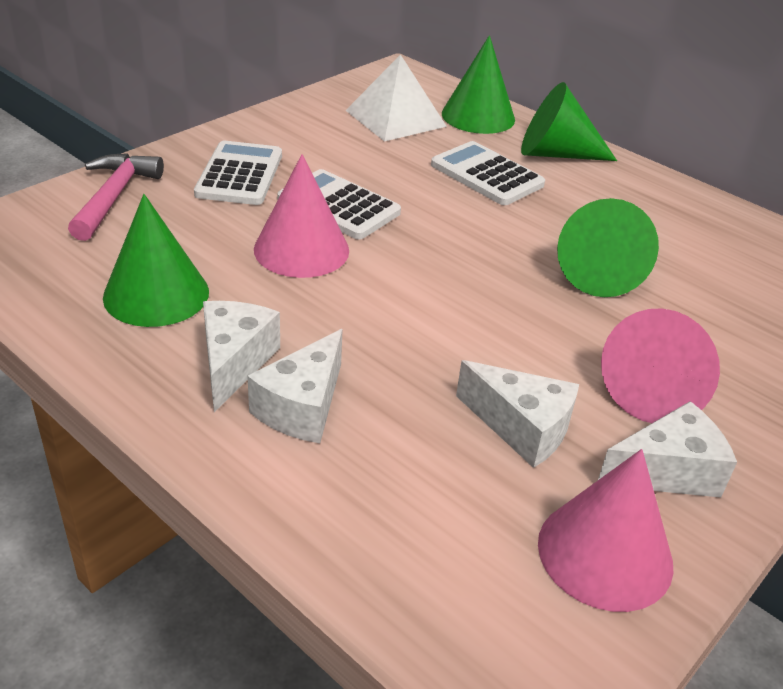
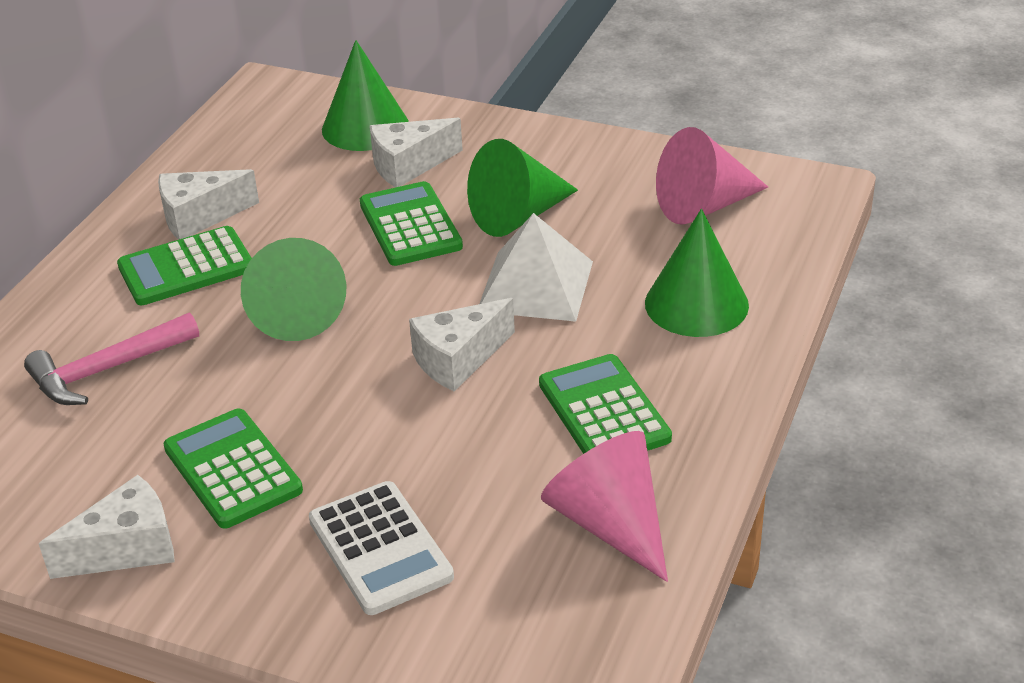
green calculator: none = 0 -> [117,226,252,305] [163,409,303,528] [360,181,463,266] [539,354,672,454] = 4
pink cone: [254,154,349,278] [538,449,673,612] [601,308,720,423] = 3 -> [541,431,668,582] [656,127,768,225] = 2
white calculator: [194,141,282,205] [278,169,401,240] [431,141,545,205] = 3 -> [309,481,454,615] = 1

